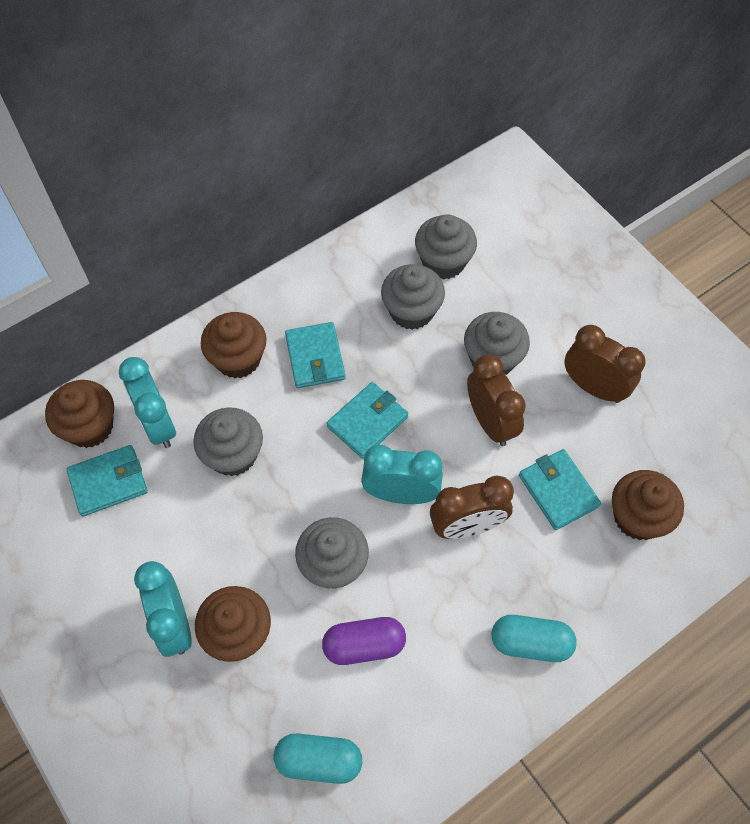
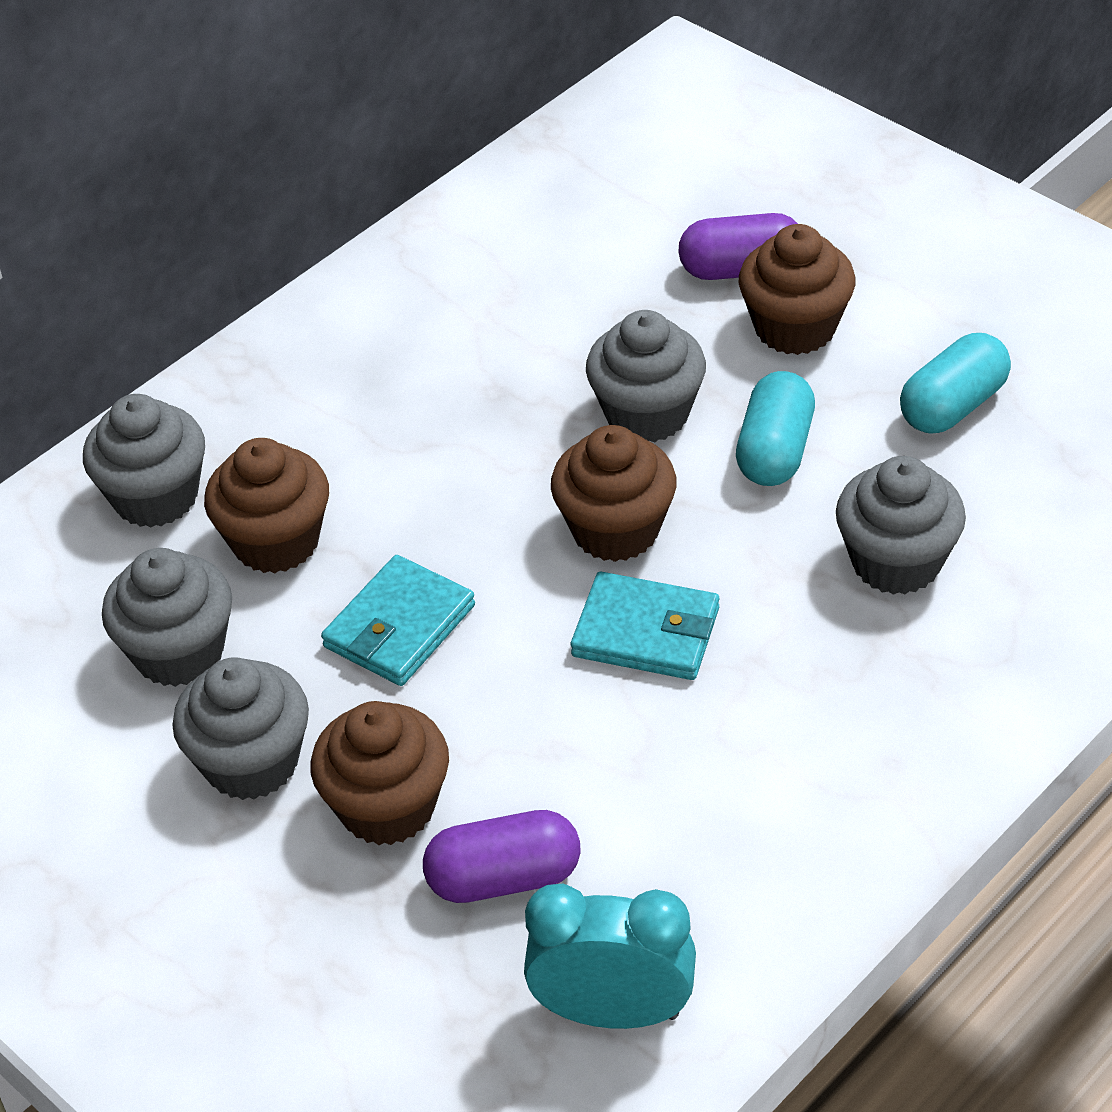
brown clock: [430,475,514,539] [467,354,526,446] [564,325,646,403] = 3 -> none = 0
purple capsule: [322,617,406,665] = 1 -> [423,810,581,903] [678,213,798,280] = 2
turquoise clock: [119,357,176,448] [134,561,192,657] [361,445,443,504] = 3 -> [524,884,696,1029] = 1
turquoise wallet: [67,445,148,517] [285,322,346,388] [327,382,408,459] [519,449,601,530] = 4 -> [321,555,475,686] [571,572,719,680] = 2

